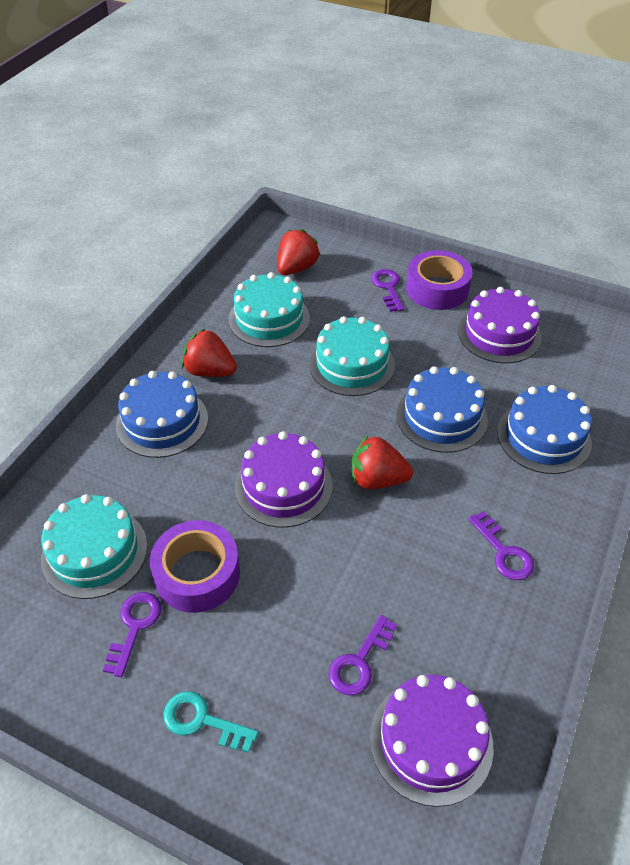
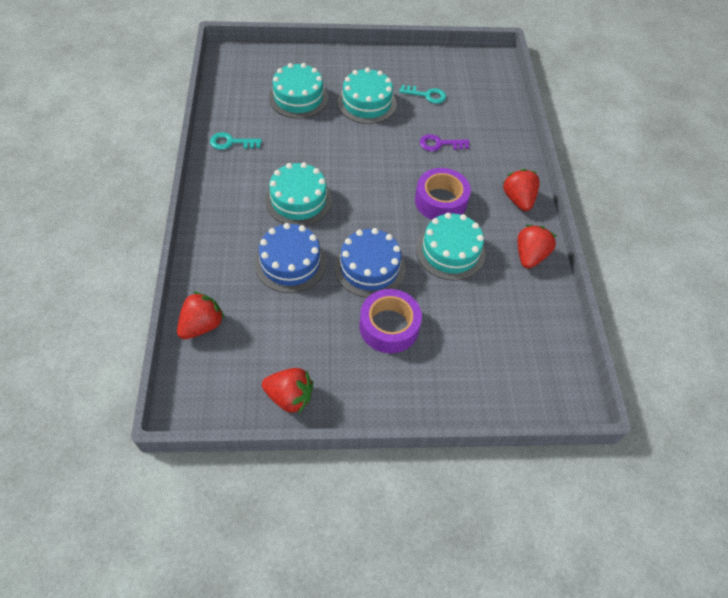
blue cake: [116,371,208,458] [396,366,488,453] [497,385,592,474] = 3 -> [255,223,326,293] [334,228,405,298] = 2
purple cake: [235,431,333,527] [370,675,494,807] [458,287,542,363] = 3 -> none = 0
purple key: [103,592,162,677] [329,615,397,695] [371,269,404,312] [468,511,534,580] = 4 -> [420,134,469,151] = 1
red strawberry: [182,329,237,377] [278,229,321,275] [351,435,413,489] = 3 -> [177,291,225,339] [262,368,313,414] [503,169,540,211] [518,225,557,269] = 4
turquoise cake: [41,494,148,599] [229,272,310,347] [309,316,395,396] = 3 -> [265,162,332,226] [269,63,328,119] [338,68,397,124] [416,213,485,280] = 4
turquoise key: [163,691,259,753] = 1 -> [210,132,262,150] [399,85,446,104] = 2

